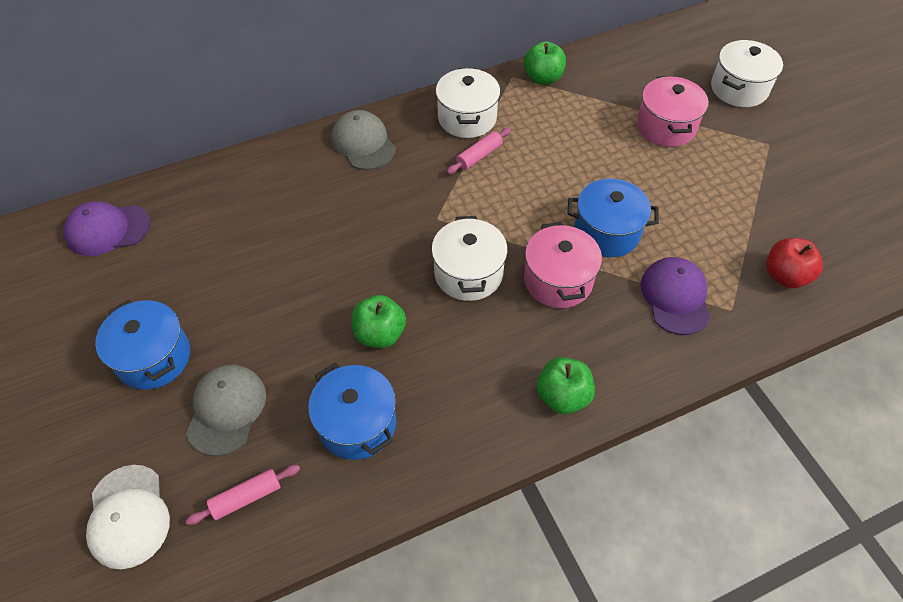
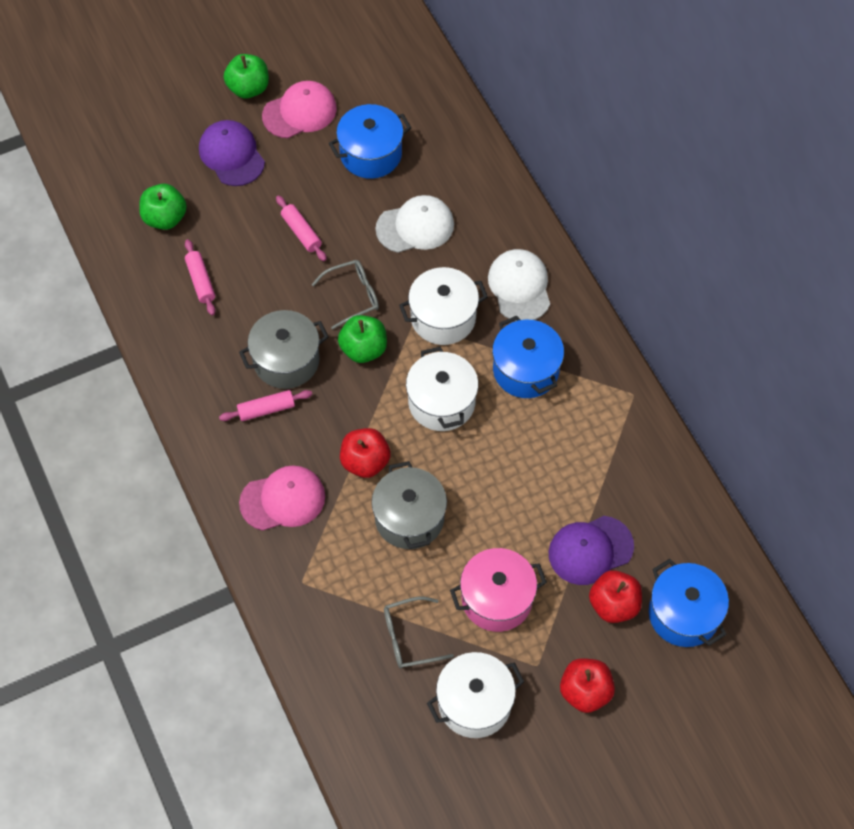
grey cap: [186,365,266,456] [331,110,396,170] = 2 -> none = 0
grey glasses: none = 0 -> [311,260,379,330] [384,597,454,668] = 2
grey pot: none = 0 -> [239,310,329,389] [372,461,447,549] = 2
pink cap: none = 0 -> [239,465,325,531] [262,81,337,138] = 2
pink pot: [524,222,602,308] [637,76,708,147] = 2 -> [450,548,547,632] = 1
pink rolling pin: [186,465,300,525] [447,128,511,174] = 2 -> [185,239,215,316] [219,390,312,421] [276,195,327,261] = 3
red apple: [766,238,823,288] = 1 -> [340,428,391,478] [560,658,615,713] [589,570,642,623] = 3
white cap: [86,465,170,569] = 1 -> [375,195,454,253] [488,249,550,321] = 2

